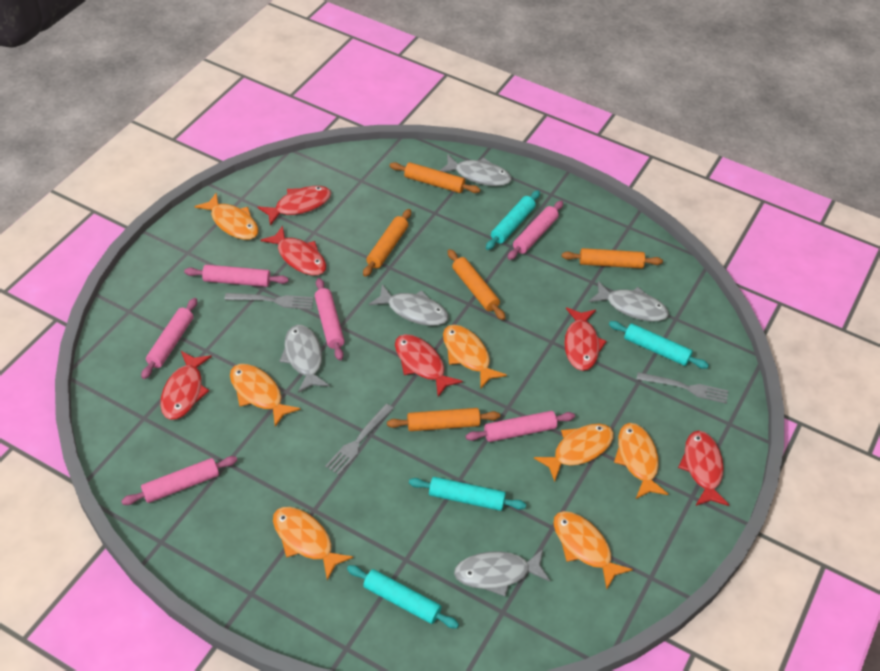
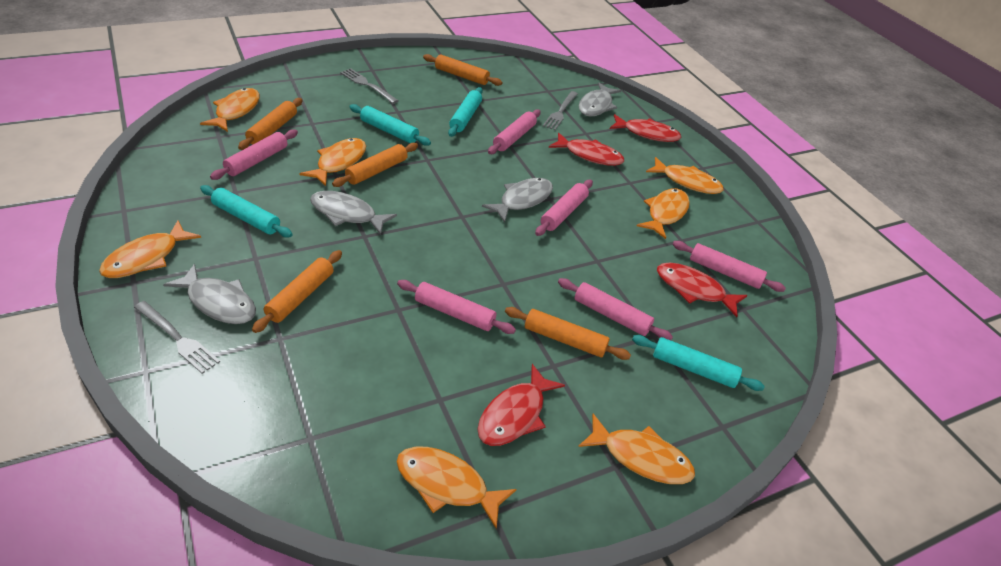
grey fish: [280,325,330,393] [369,284,449,326] [439,154,512,186] [454,549,550,597] [589,281,669,321] = 5 -> [163,264,256,324] [310,191,397,235] [482,178,553,223] [579,83,621,116] = 4
red fish: [160,351,212,420] [257,186,331,226] [261,226,326,276] [395,334,463,397] [564,307,607,371] [678,430,729,506] = 6 -> [478,364,565,446] [549,133,624,166] [610,114,681,142] [657,263,747,317] = 4

